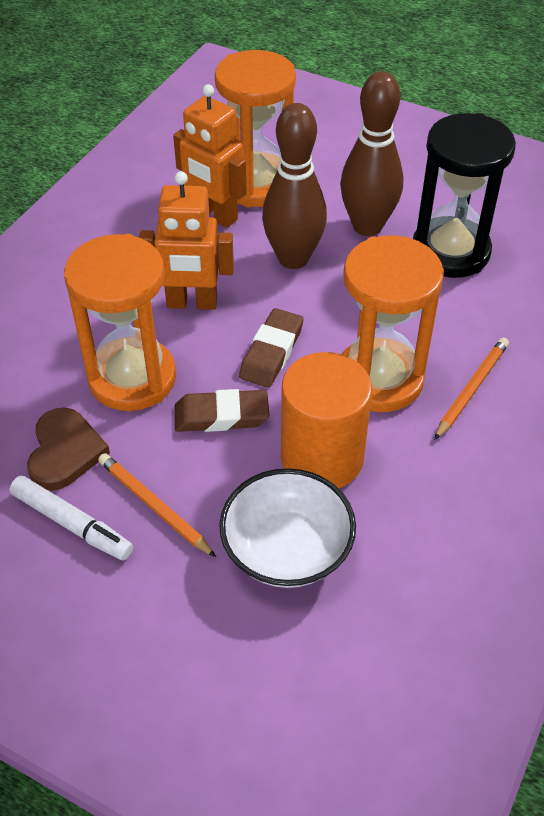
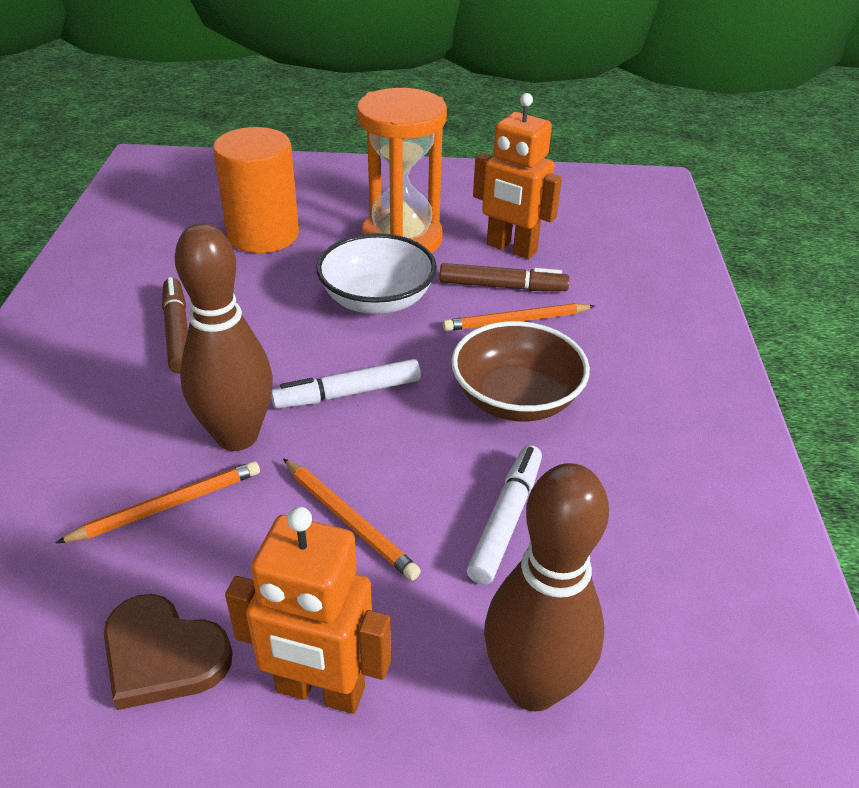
black hourglass: [413,113,516,278] = 1 -> none = 0
brown bowl: none = 0 -> [451,321,590,421] = 1
brown eraser: [174,389,269,432] [239,308,304,388] = 2 -> none = 0
brown marker: none = 0 -> [162,277,188,374] [440,263,569,291] = 2
orange hourglass: [64,234,176,411] [215,50,296,207] [342,235,444,412] = 3 -> [357,88,447,253] = 1
orange pencil: [98,453,216,557] [434,338,509,440] = 2 -> [56,461,260,543] [283,458,421,580] [443,303,595,331] = 3
white marker: [10,476,133,560] = 1 -> [271,359,421,409] [467,445,542,585] = 2

